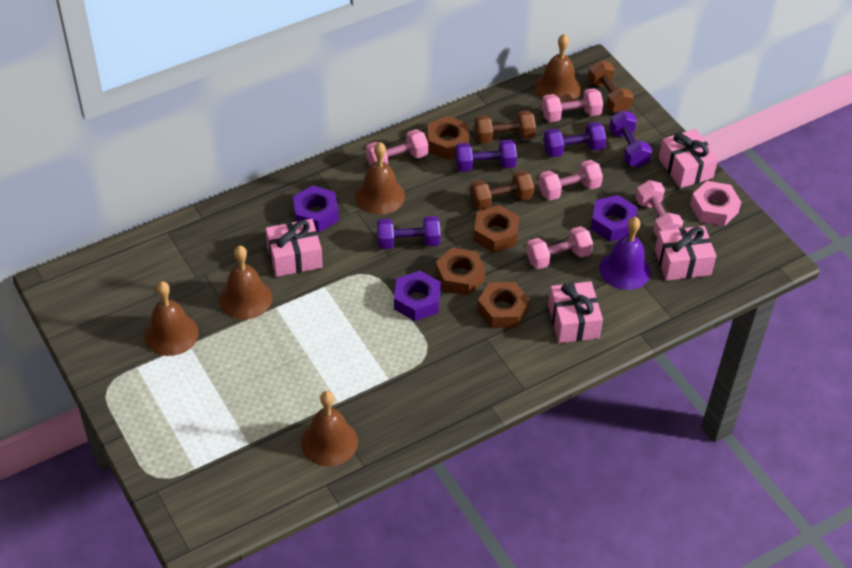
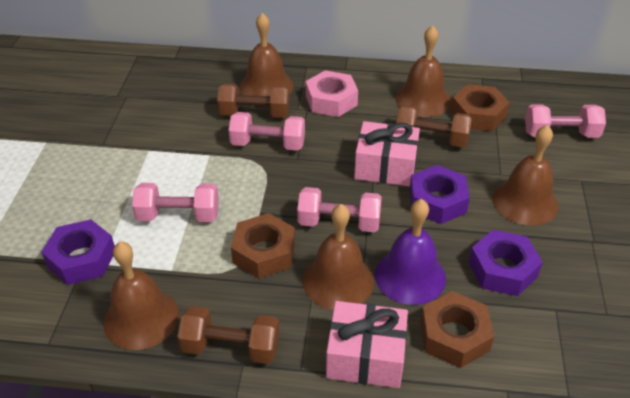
brown nut: [427,116,469,160] [435,247,486,296] [474,205,519,253] [477,282,530,328] = 4 -> [231,213,295,279] [420,291,494,368] [451,84,510,131] = 3
pink dumbbell: [366,129,429,166] [526,226,593,269] [539,160,603,201] [542,88,603,122] [636,180,683,238] = 5 -> [132,183,219,222] [229,112,305,151] [297,187,382,233] [525,104,606,138] = 4
pink gift: [266,219,323,277] [548,281,603,343] [655,226,716,281] [659,129,718,188] = 4 -> [326,301,408,388] [354,121,420,187] = 2
purple dumbbell: [377,216,441,249] [455,140,517,172] [544,122,607,157] [609,110,652,167] = 4 -> none = 0

